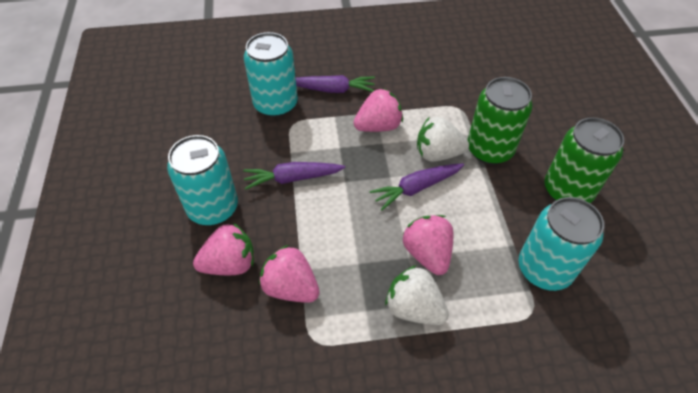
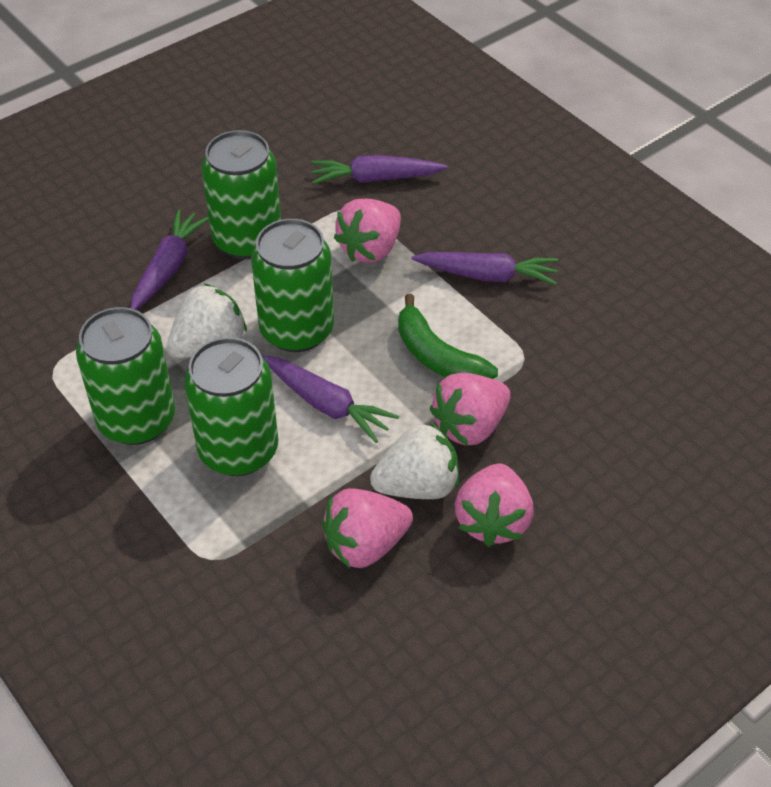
green banana: none = 0 -> [398,294,498,379] = 1
green can: [468,77,533,165] [544,117,624,203] = 2 -> [76,307,175,445] [184,337,278,476] [202,130,281,259] [251,219,334,352] = 4
purple carrot: [243,162,345,190] [296,75,375,93] [370,164,464,210] = 3 -> [131,209,209,310] [262,356,399,443] [311,155,448,184] [412,252,558,285] = 4
turquoise can: [167,135,238,225] [244,32,298,117] [518,197,604,291] = 3 -> none = 0

